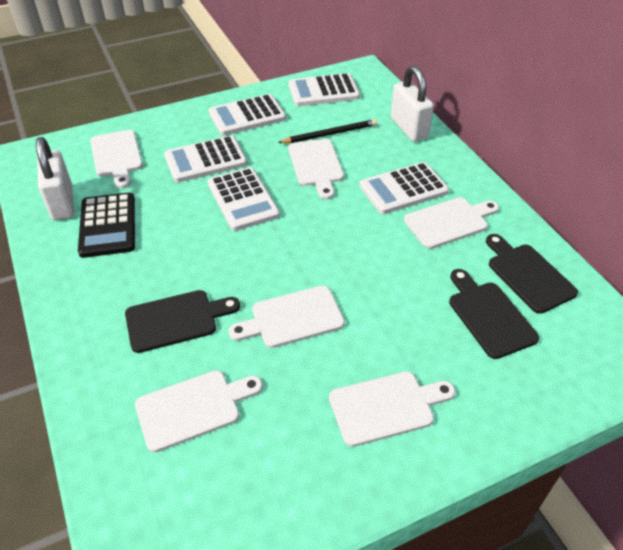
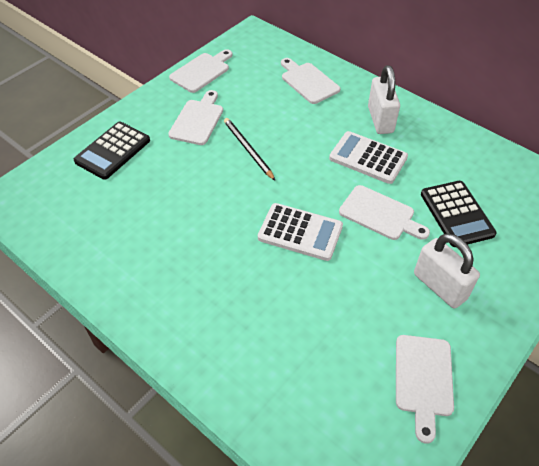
black calculator: [78,193,135,258] = 1 -> [74,122,150,180] [421,181,497,247] = 2
black cutting board: [125,290,240,353] [449,269,539,359] [486,234,578,314] = 3 -> none = 0
white calculator: [164,136,247,182] [208,167,280,231] [209,94,286,135] [288,73,360,106] [360,162,449,214] = 5 -> [258,203,343,261] [329,131,408,184] = 2
white cutting board: [90,130,143,188] [135,370,263,452] [228,286,345,348] [288,139,344,199] [329,371,455,447] [404,197,499,249] = 6 -> [168,90,223,145] [169,49,232,93] [281,58,340,104] [339,185,430,240] [396,335,454,444] = 5

